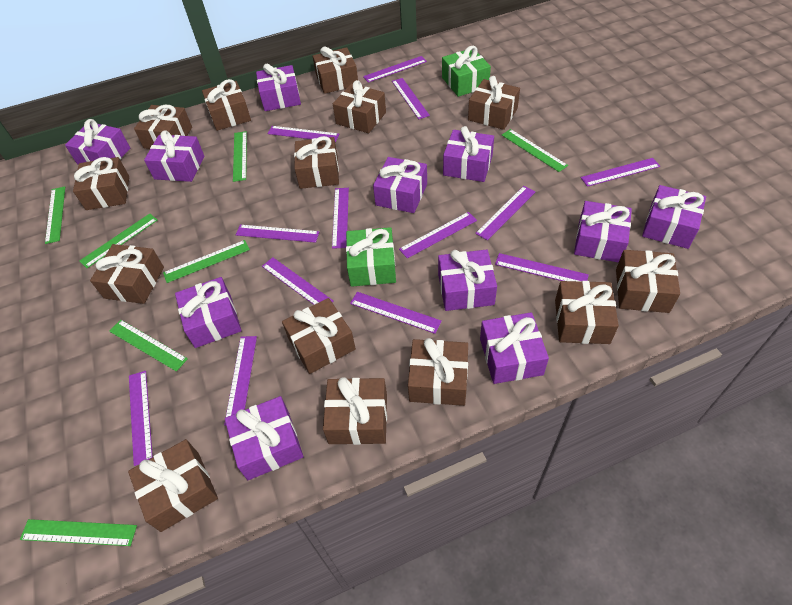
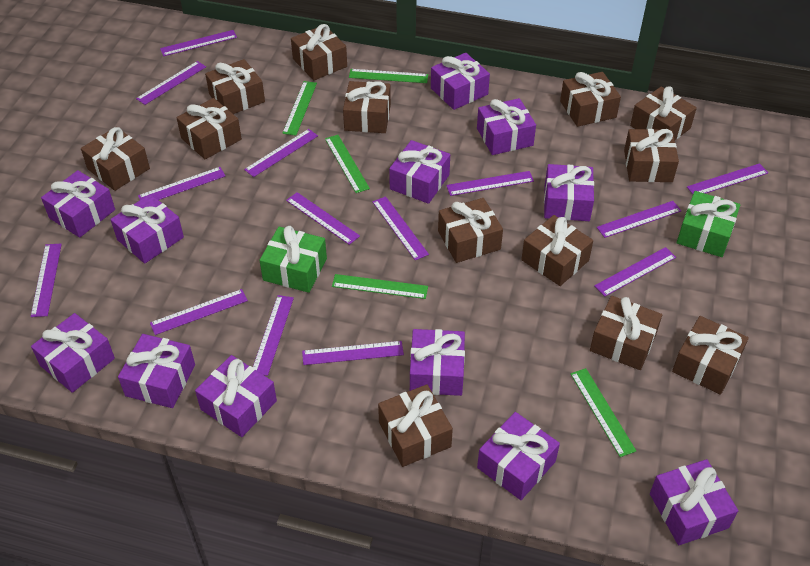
brown gift: [73,157,129,210] [90,244,164,304] [128,439,218,532] [134,105,192,149] [202,79,251,131] [282,298,356,374] [294,136,339,189] [313,46,358,94] [323,377,387,445] [333,80,386,133] [408,338,468,406] [468,76,520,130] [555,281,619,344] [616,250,680,313] = 14 -> [81,127,150,191] [177,98,242,159] [205,59,265,114] [291,24,347,80] [343,81,391,133] [378,384,453,467] [438,198,503,263] [521,215,593,286] [560,72,621,127] [590,296,662,370] [624,129,679,182] [630,86,697,140] [672,316,749,395] = 13
green ruler: [20,519,137,546] [45,186,65,244] [80,214,158,268] [109,320,188,372] [163,240,250,283] [233,131,247,182] [502,129,568,172] = 7 -> [282,81,317,136] [325,135,370,193] [332,274,428,299] [349,69,428,83] [571,368,636,457] = 5
purple gift: [65,119,130,165] [144,130,204,182] [175,277,242,348] [225,396,304,480] [256,64,301,111] [373,157,427,213] [438,250,497,311] [443,126,494,182] [480,312,549,384] [574,201,632,263] [642,185,706,249] = 11 -> [31,313,115,393] [41,170,115,238] [110,194,184,264] [118,334,195,408] [195,355,277,437] [389,140,450,204] [410,329,465,396] [431,53,490,110] [477,98,536,155] [477,412,560,500] [544,164,594,221] [650,459,738,545] = 12
purple ruler: [129,371,153,466] [224,336,257,425] [236,225,319,243] [262,257,334,305] [268,126,339,142] [332,188,349,249] [350,292,442,334] [363,56,427,83] [392,78,430,119] [399,212,477,258] [475,186,535,240] [495,253,589,281] [581,158,660,187] = 13 -> [31,244,62,317] [136,61,206,105] [138,167,226,200] [150,289,248,335] [160,30,237,56] [244,129,318,177] [253,295,294,376] [286,192,360,245] [302,341,404,365] [372,196,429,260] [446,171,534,196] [594,247,676,297] [597,201,681,238] [687,163,768,194] = 14

